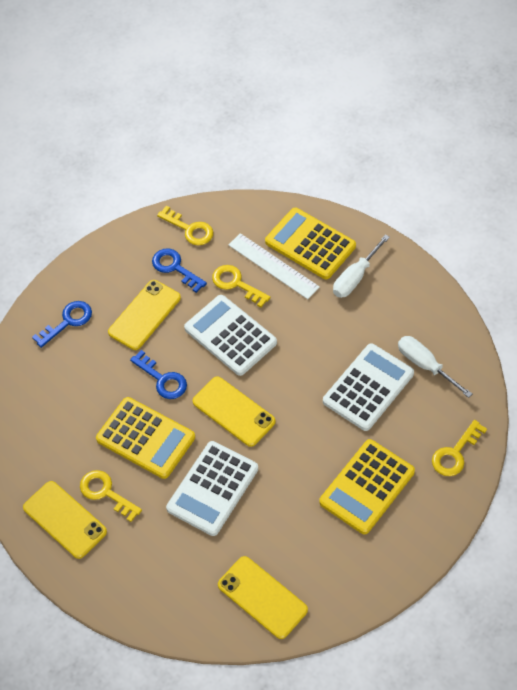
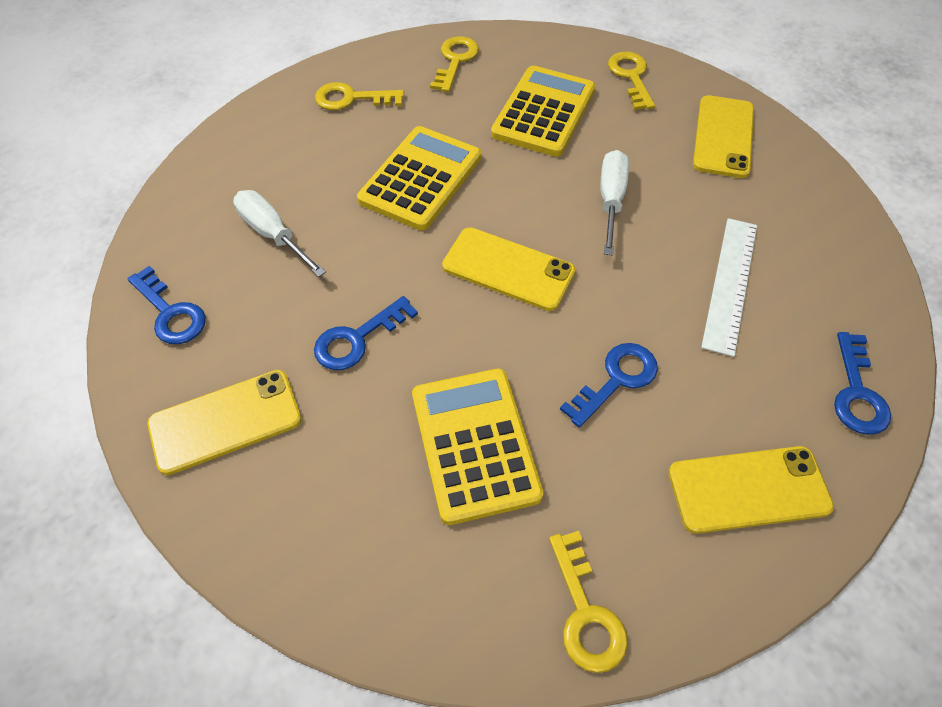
blue key: [32,301,92,348] [130,350,187,399] [152,248,207,293] = 3 -> [127,266,206,344] [314,296,418,370] [560,343,658,427] [834,332,891,435] = 4
white calculator: [166,441,258,536] [184,295,277,376] [323,343,414,431] = 3 -> none = 0

